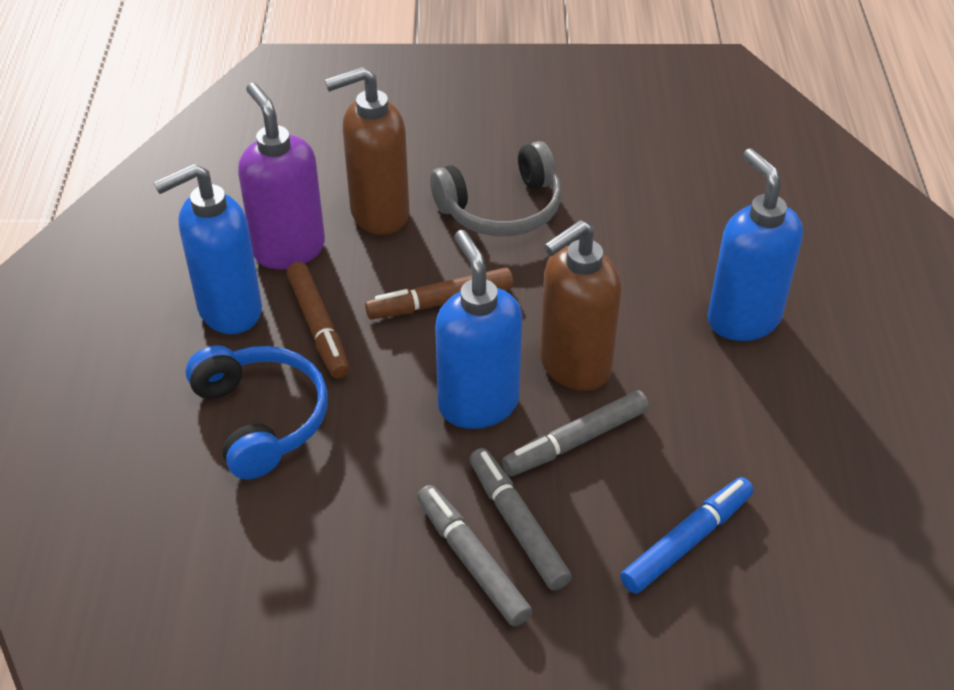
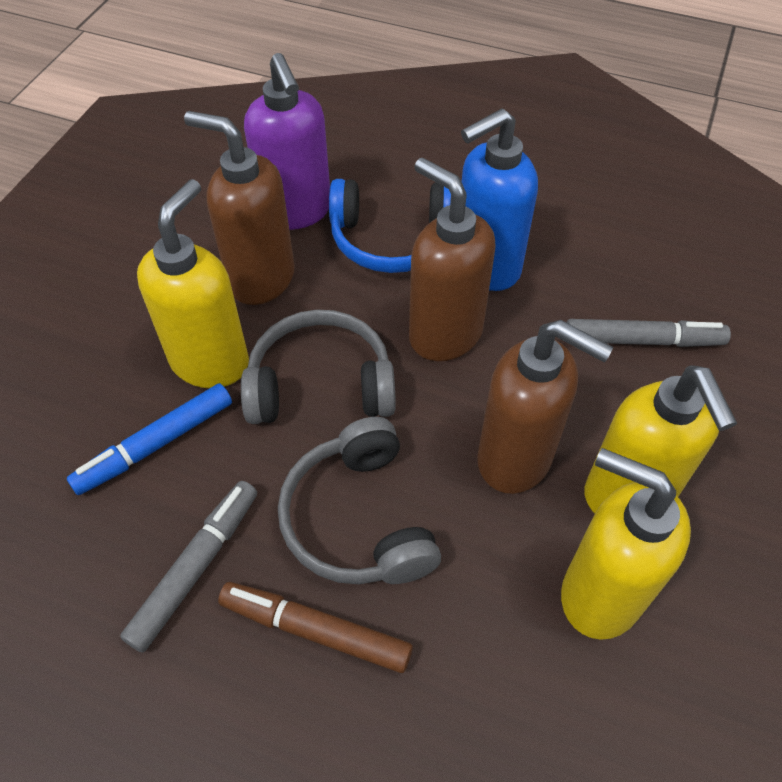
blue soap dispenser: [153,163,262,334] [435,230,522,429] [707,148,803,341] = 3 -> [461,108,538,291] = 1
brown marker: [287,262,350,379] [365,267,513,319] = 2 -> [218,582,413,673] = 1
brown soap dispenser: [325,67,409,235] [540,220,622,391] = 2 -> [184,111,295,305] [409,158,496,361] [477,320,613,494] = 3
grey headphones: [430,141,562,237] = 1 -> [241,310,396,424] [278,417,441,584] = 2
grey marker: [417,485,532,627] [469,448,572,590] [502,390,649,476] = 3 -> [120,481,257,652] [566,319,731,347] = 2
yellow soap dispenser: none = 0 -> [137,179,249,388] [561,448,691,640] [585,365,737,513] = 3

